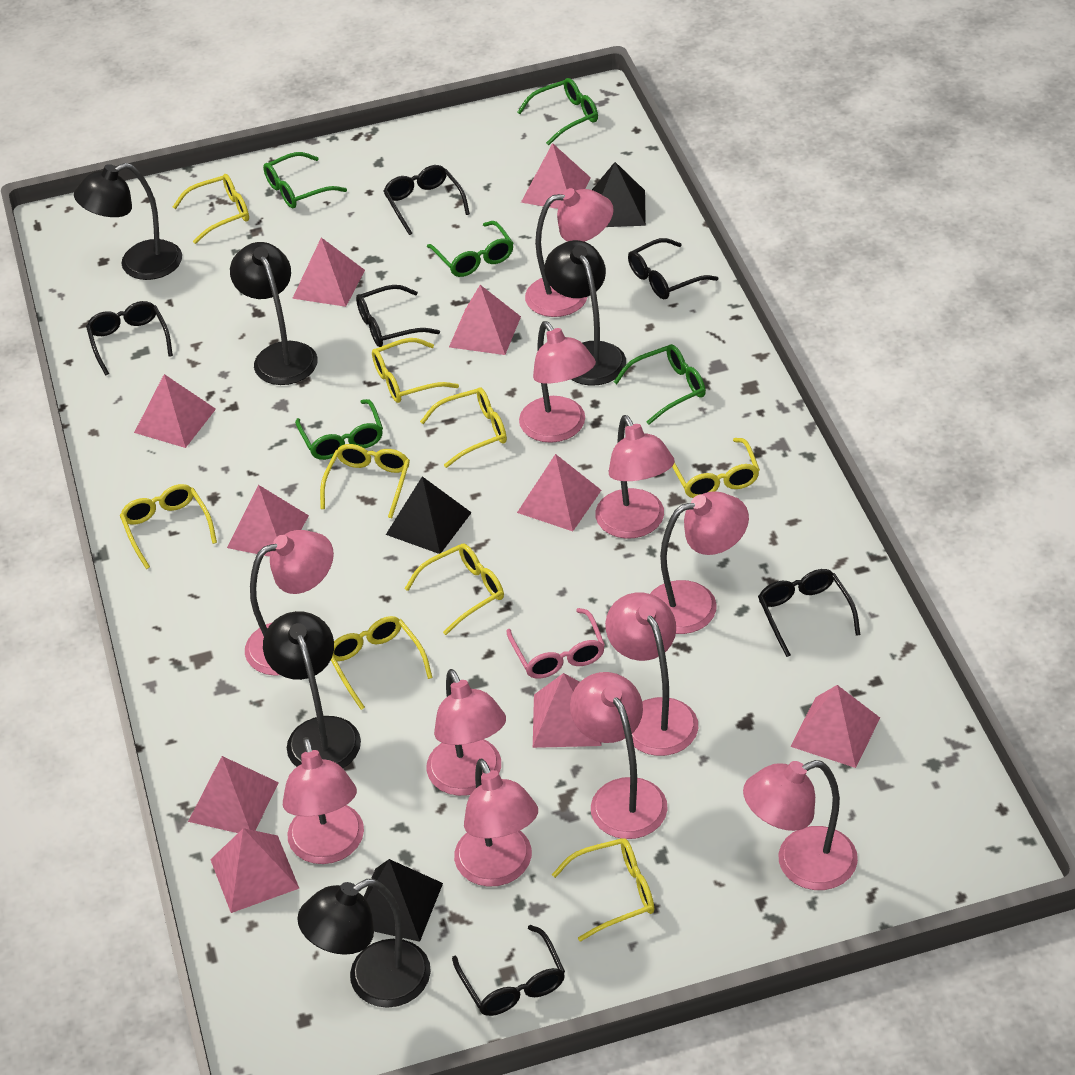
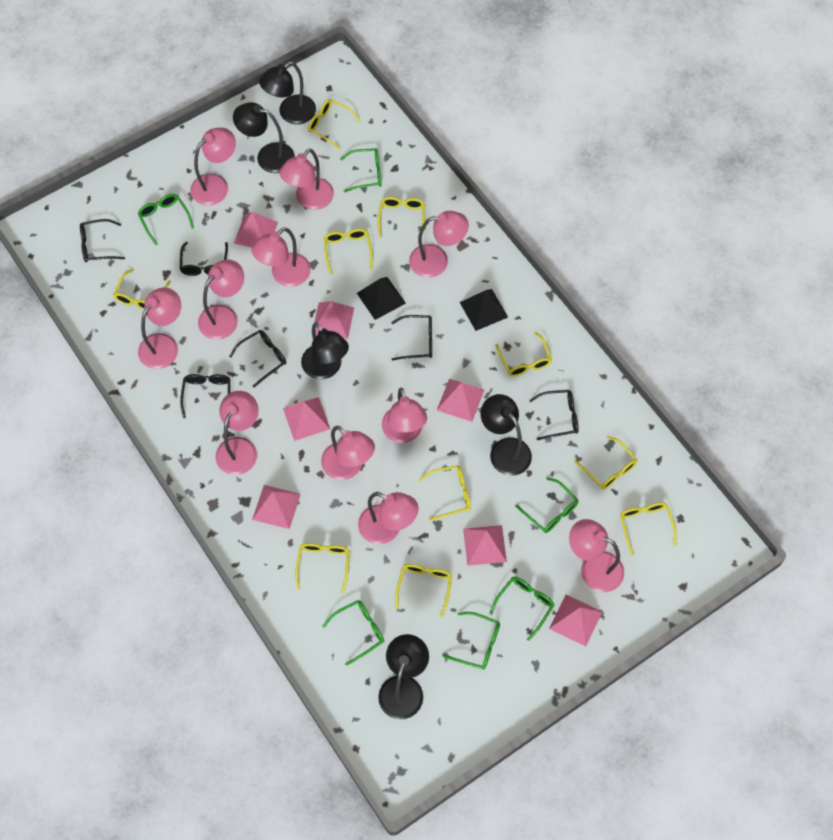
black pyramid: [364,859,443,942] [386,476,472,554] [592,162,646,227] = 3 -> [357,277,406,320] [460,289,508,331] = 2
green glasses: [263,152,347,209] [295,399,383,460] [427,221,513,277] [517,78,598,145] [614,344,706,425] = 5 -> [138,194,194,245] [323,600,384,666] [340,148,382,193] [442,612,500,670] [489,577,554,641] [515,477,579,533] = 6
pink glasses: [506,608,605,679] = 1 -> none = 0
pink pyramid: [134,374,216,448] [188,756,279,833] [210,828,299,913] [227,485,309,557] [292,238,365,307] [449,285,521,355] [517,454,601,531] [521,143,591,209] [533,673,602,748] [790,685,880,768] = 10 -> [234,212,278,248] [252,485,301,529] [283,397,330,441] [314,301,354,339] [437,379,484,422] [463,525,507,566] [549,594,602,647] = 7
yellow glasses: [120,484,217,569] [173,174,249,244] [320,444,410,518] [331,616,433,710] [372,338,459,403] [405,544,504,635] [420,388,507,468] [552,838,654,942] [672,438,760,498] = 9 -> [113,269,171,310] [295,543,349,593] [308,99,361,150] [324,229,373,274] [378,197,425,237] [395,564,452,618] [419,465,471,521] [495,332,552,377] [574,436,637,490] [620,502,677,556] = 10

